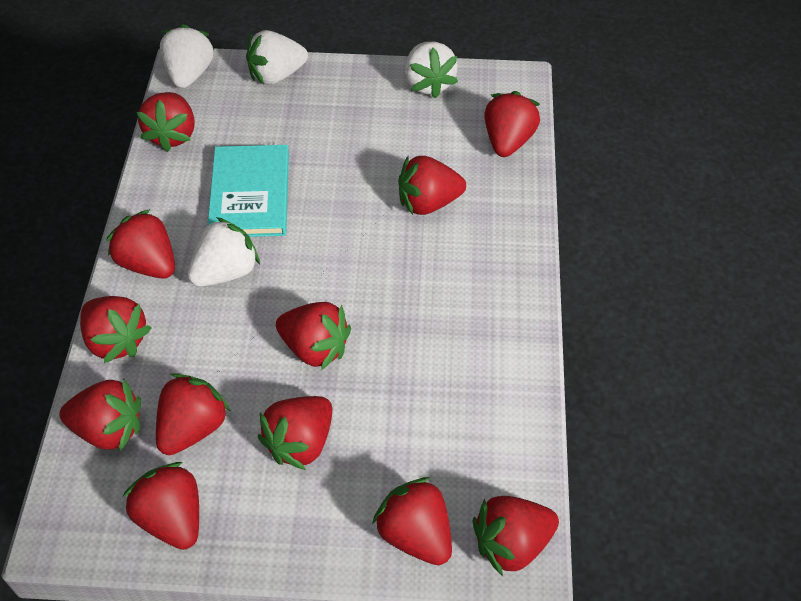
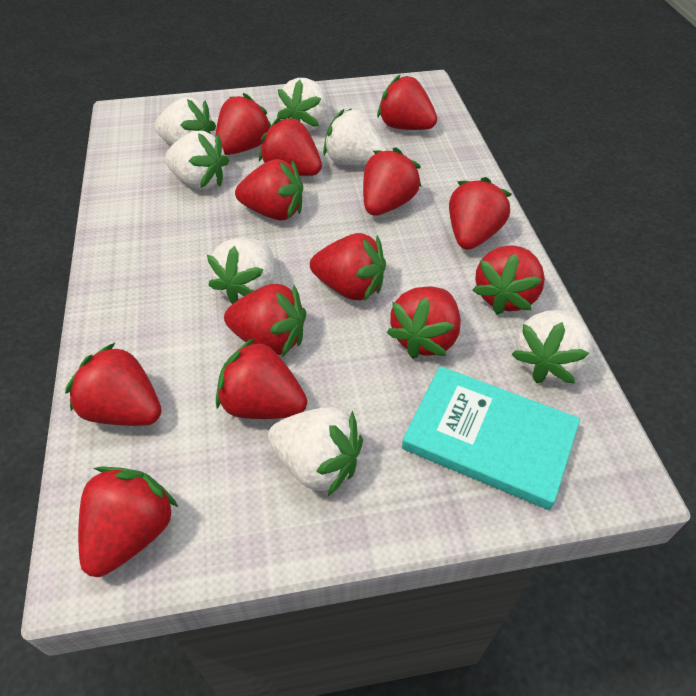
red strawberry: [59,379,141,451] [80,296,151,363] [106,209,175,279] [123,462,199,550] [136,92,195,152] [156,373,231,455] [258,396,332,470] [276,302,351,370] [372,477,452,565] [398,156,466,215] [472,496,559,576] [484,91,540,157] = 12 -> [65,342,162,426] [78,466,178,577] [215,93,271,155] [216,338,307,419] [224,284,306,357] [235,159,303,220] [259,117,322,176] [310,233,386,301] [363,147,421,216] [377,75,437,130] [387,286,461,359] [449,177,512,250] [472,245,545,315] = 13
white strawberry: [160,24,214,88] [188,217,260,287] [246,30,308,85] [405,42,458,99] = 4 -> [154,98,216,146] [165,131,229,190] [207,238,275,304] [268,407,363,496] [277,78,328,132] [323,109,387,165] [511,310,593,384] = 7

